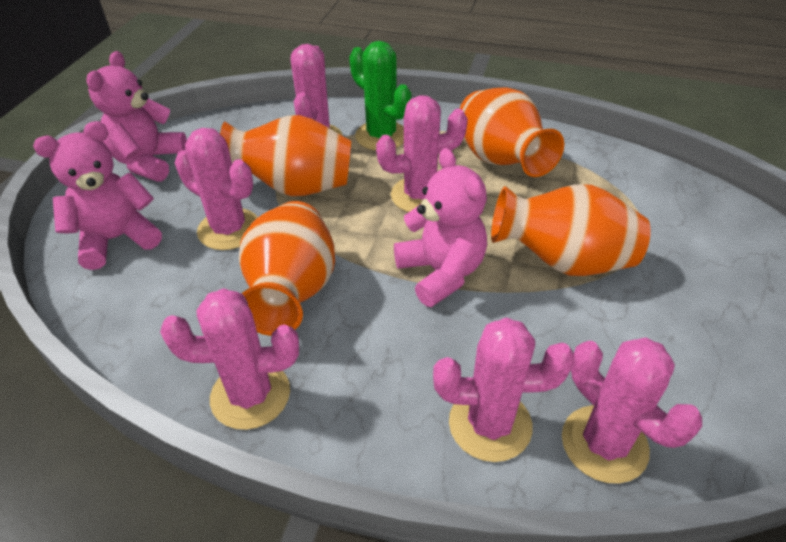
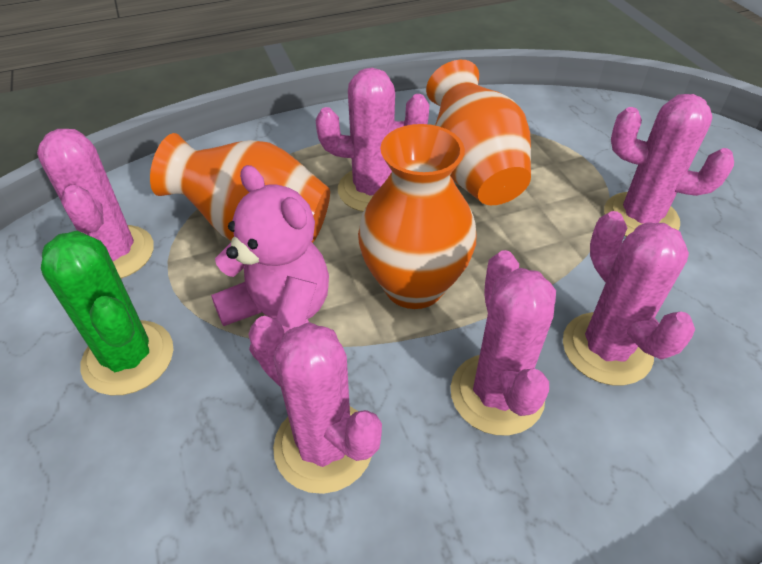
orange vase: [220,115,351,196] [239,201,335,336] [460,88,564,177] [491,184,651,276] = 4 -> [150,133,330,243] [358,124,477,309] [426,60,531,205] = 3
pink teddy bear: [33,121,162,270] [86,51,187,182] [394,148,487,307] = 3 -> [211,165,329,361] = 1

